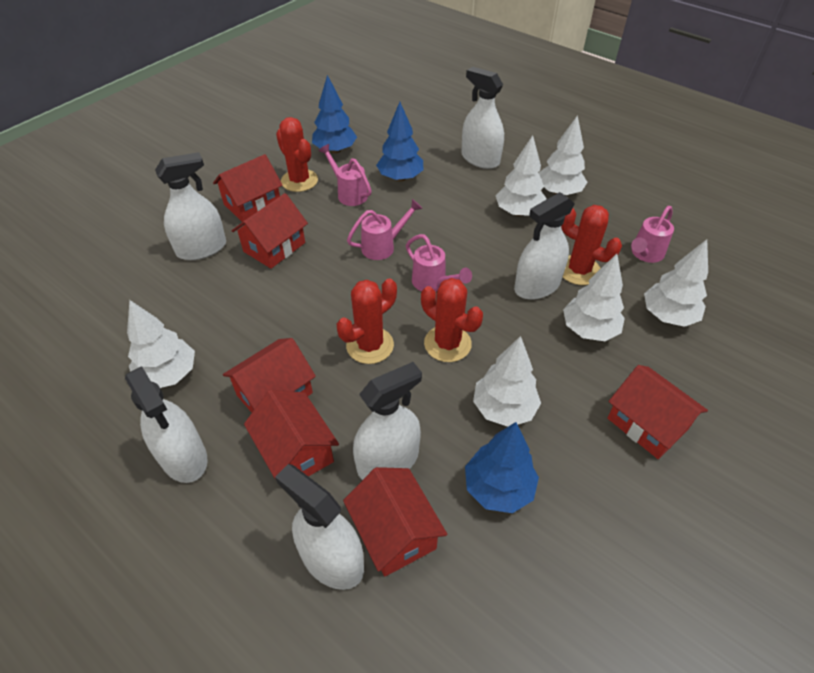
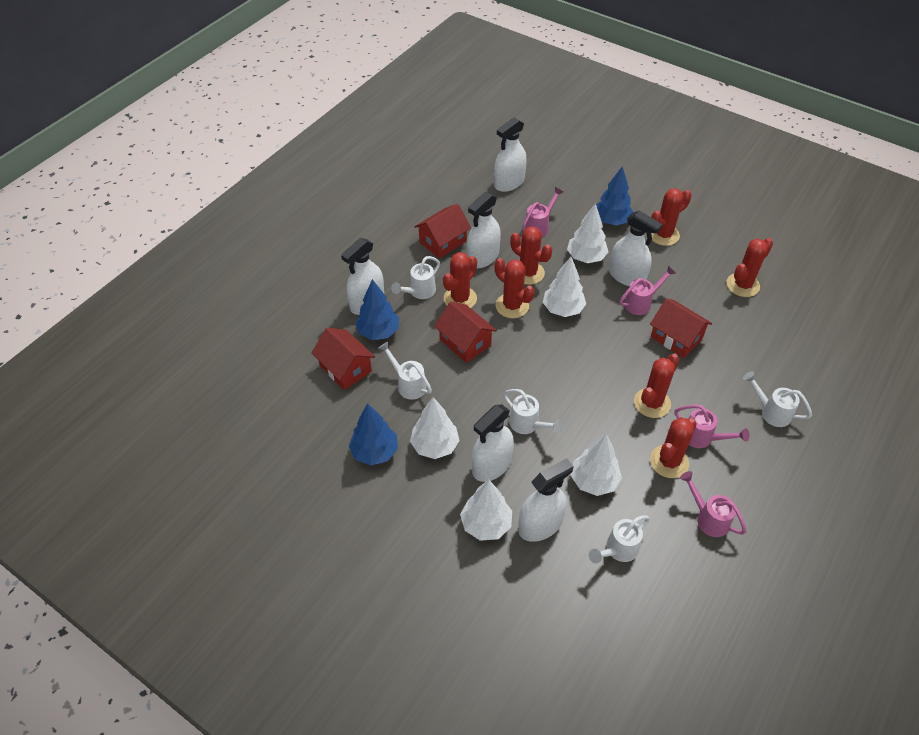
red cactus: [276,117,318,192] [337,278,397,364] [421,278,483,362] [561,205,622,285] = 4 -> [443,252,477,308] [495,258,535,318] [510,226,552,285] [634,354,679,418] [650,417,697,478] [651,188,692,246] [727,238,773,297] = 7
red house: [213,154,283,222] [223,338,316,413] [232,193,308,269] [244,390,339,480] [343,467,447,576] [607,365,708,459] = 6 -> [311,327,375,390] [414,204,471,258] [434,302,497,363] [650,298,712,358] = 4
white tree: [127,300,195,388] [473,336,541,427] [496,135,546,216] [539,115,587,195] [563,254,625,341] [644,239,708,327] = 6 -> [410,397,460,459] [460,480,512,541] [543,257,586,317] [567,203,608,263] [571,434,622,496] = 5
white watering can: none = 0 -> [378,342,432,400] [391,256,440,299] [503,389,564,434] [589,515,650,563] [743,371,812,427] = 5

